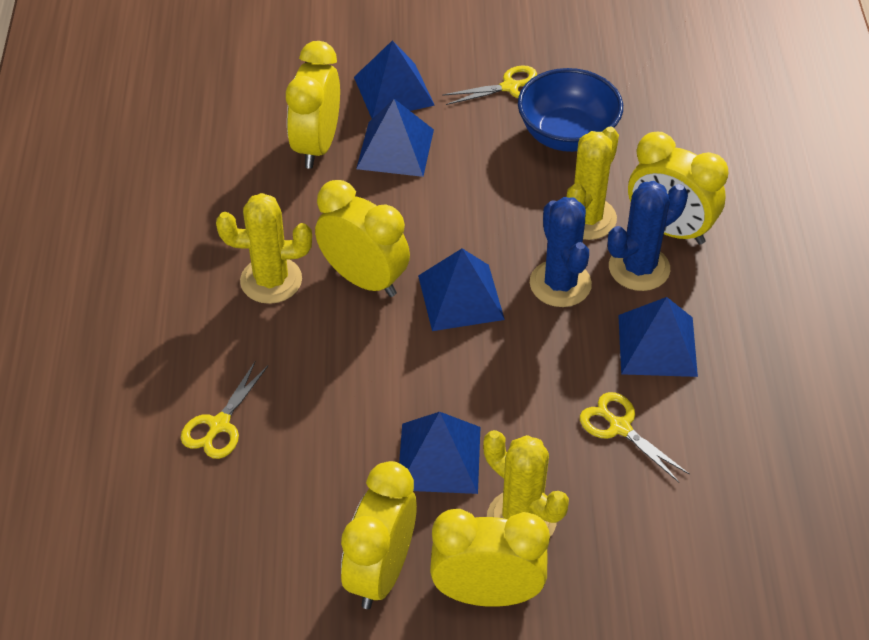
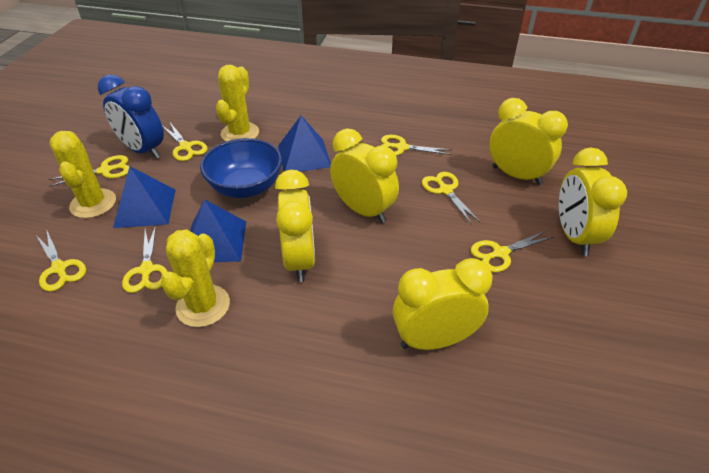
blue cactus: [530,197,592,307] [608,181,688,291] = 2 -> none = 0
blue clock: none = 0 -> [98,75,164,159] = 1
blue pyramid: [354,40,435,119] [356,99,434,177] [399,412,480,494] [418,248,505,331] [618,297,698,377] = 5 -> [113,166,175,228] [191,199,246,262] [278,115,331,172] = 3
yellow scissors: [181,361,268,459] [442,65,537,105] [580,392,689,482] = 3 -> [36,231,86,292] [48,155,129,187] [122,225,168,293] [162,123,208,161] [381,135,452,156] [422,172,481,225] [471,230,553,272] = 7

